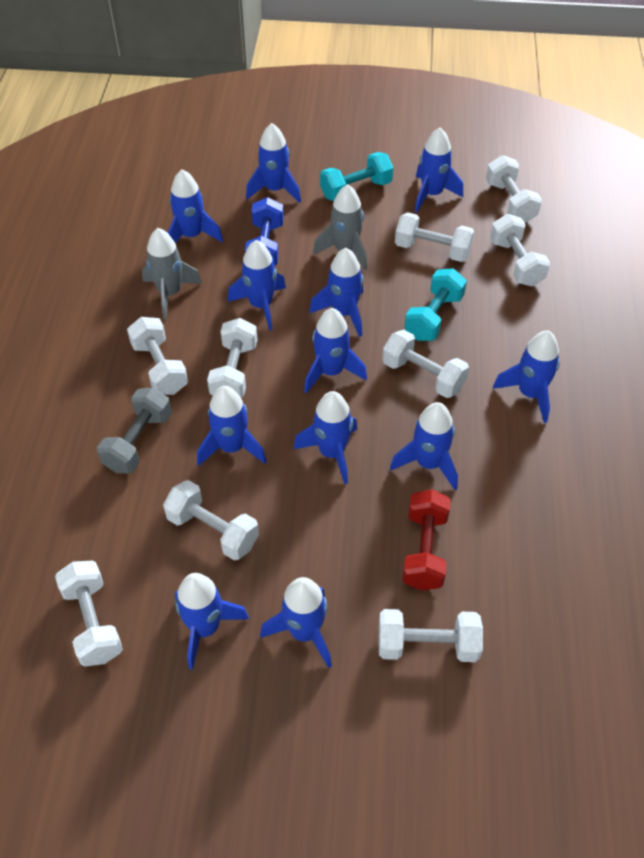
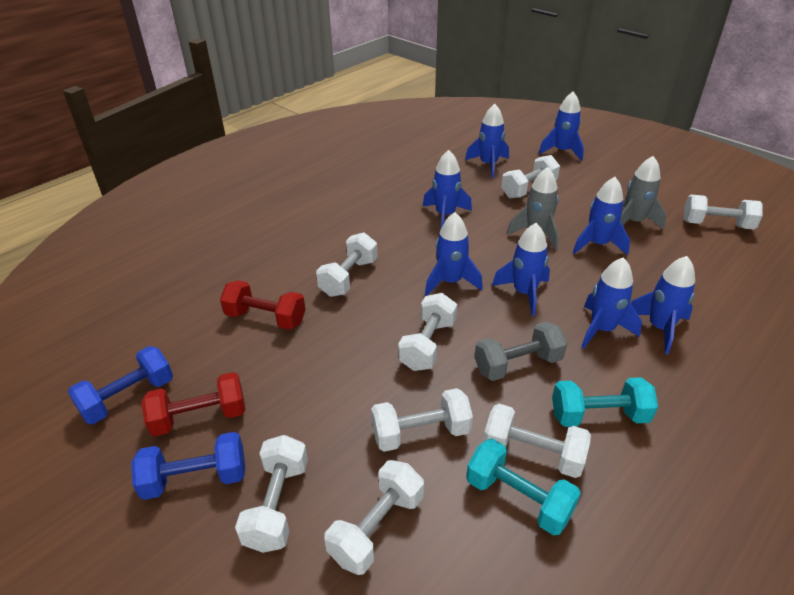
blue dumbbell: [245,197,284,266] = 1 -> [68,346,173,424] [131,432,245,500] = 2
blue rocket: [168,169,223,243] [175,573,249,670] [197,386,267,466] [227,240,286,331] [246,123,301,203] [260,577,332,668] [294,391,357,484] [304,308,367,393] [309,248,364,337] [390,402,458,490] [415,128,463,212] [493,330,560,423] = 12 -> [423,150,472,228] [425,212,483,296] [465,104,509,178] [492,223,550,316] [538,92,584,161] [573,177,630,255] [581,257,642,348] [631,256,695,354] = 8
red dumbbell: [402,489,450,590] = 1 -> [141,372,245,437] [220,280,306,330] = 2
white dumbbell: [55,561,123,667] [127,317,188,395] [163,480,259,560] [207,318,258,398] [378,609,483,662] [382,330,469,398] [395,212,474,262] [486,155,542,223] [490,214,550,286] = 9 -> [235,435,308,553] [316,232,378,297] [324,460,424,575] [371,388,473,452] [398,293,457,371] [483,404,591,478] [501,155,560,198] [684,195,763,230] = 8

